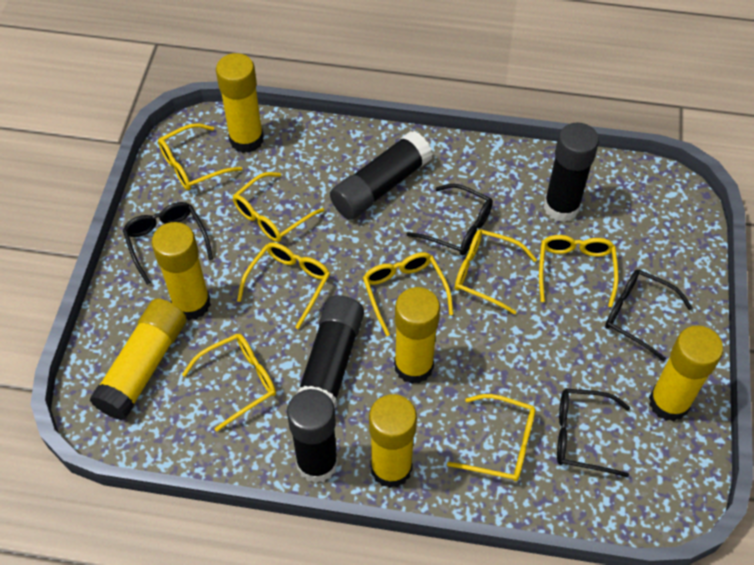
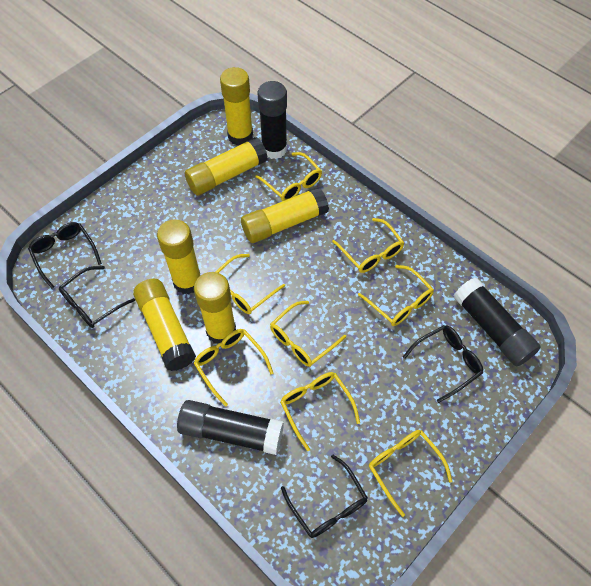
black glue stick: [287,389,338,483] [297,295,364,408] [330,131,433,220] [544,122,599,222] = 4 -> [177,400,284,455] [258,81,287,159] [454,278,540,367] = 3

